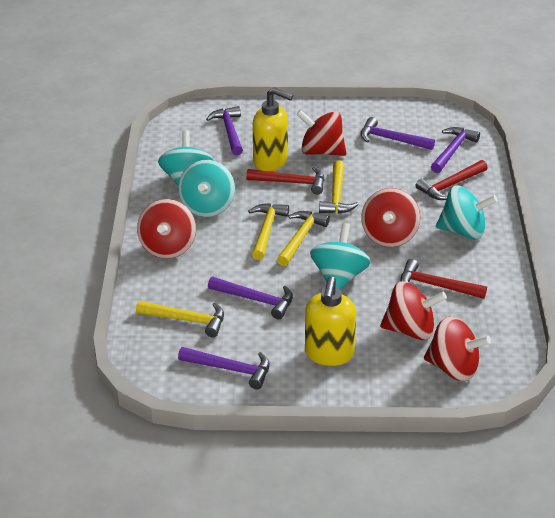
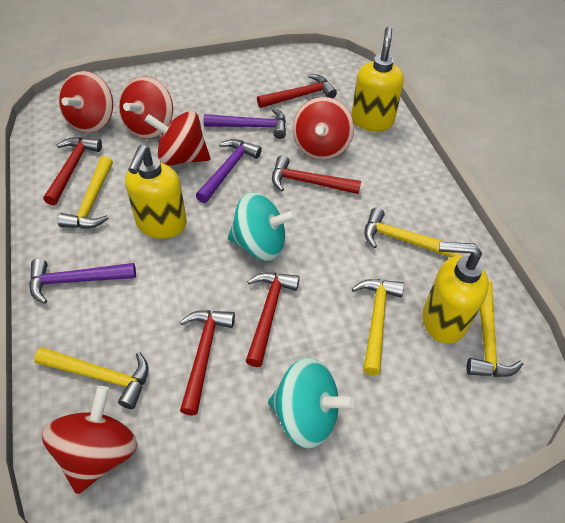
purple hammer: [178,347,270,389] [206,106,243,155] [208,276,293,319] [361,117,435,150] [431,127,480,173] = 5 -> [29,259,136,304] [196,139,262,203] [204,108,286,139] = 3
red hammer: [246,167,325,195] [400,259,487,299] [415,160,488,200] = 3 -> [43,137,102,205] [180,310,235,416] [246,272,300,367] [257,74,337,108] [272,155,361,194] = 5
turquoise spinning top: [158,130,213,185] [178,160,235,217] [310,223,371,290] [436,186,498,239] = 4 -> [228,192,297,261] [268,358,356,449] = 2
yellow hammer: [136,301,224,337] [248,203,289,260] [277,211,330,266] [319,160,359,213] = 4 -> [34,347,148,409] [58,156,113,229] [352,279,404,376] [364,207,460,257] [466,280,523,377] = 5
yellow soap dispenser: [253,87,293,171] [305,276,356,366] = 2 -> [125,145,187,239] [351,26,404,131] [422,242,489,344] = 3

